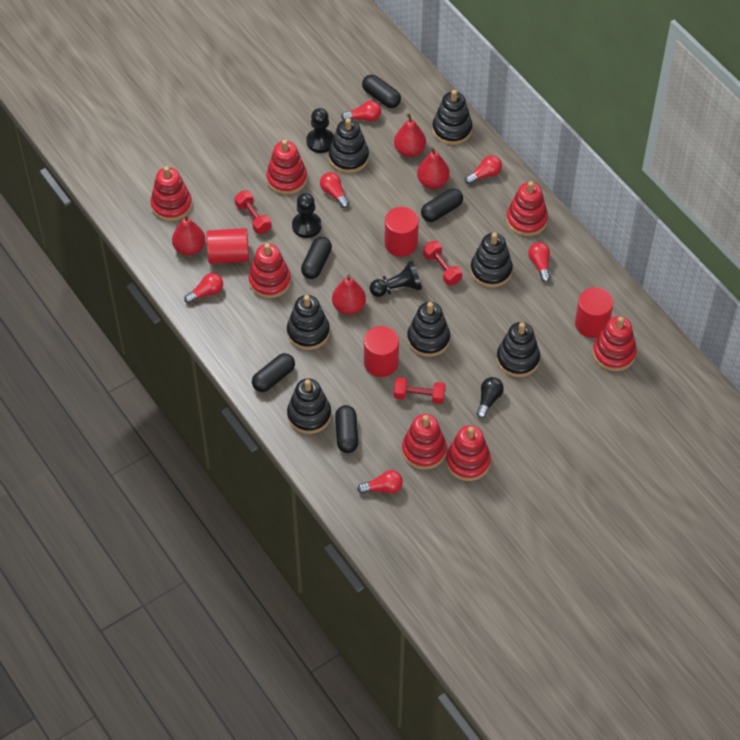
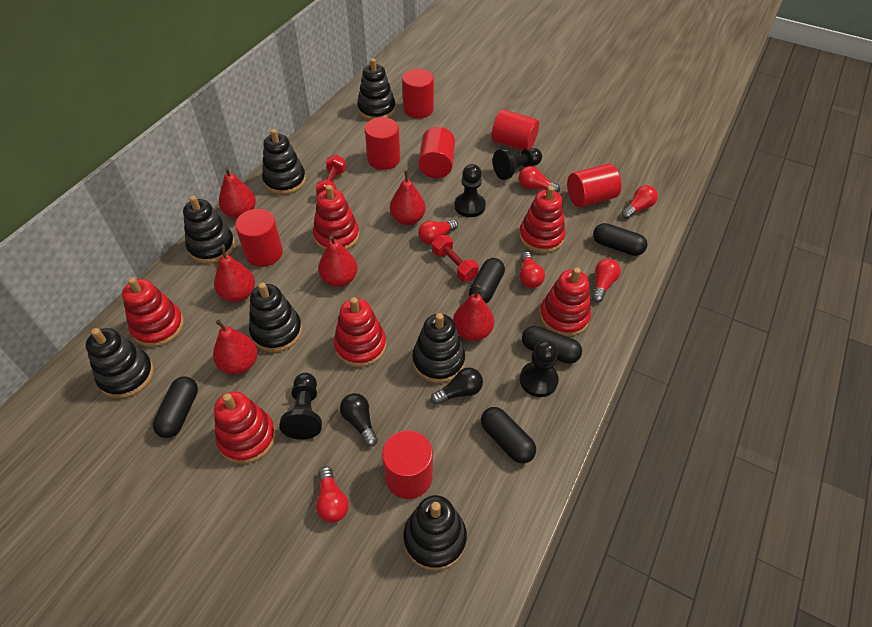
black light bulb: [476,377,504,418] = 1 -> [340,393,378,447] [431,367,483,405] = 2
black pawn: [292,193,322,238] [306,108,334,153] [370,261,422,297] = 3 -> [279,373,322,440] [454,164,486,217] [493,148,542,180] [520,340,559,397] = 4
red cylinder: [206,228,249,264] [364,326,399,377] [385,207,419,257] [575,287,613,338] = 4 -> [235,209,283,267] [365,117,400,170] [382,430,433,499] [402,69,434,118] [419,127,455,178] [492,109,539,150] [567,164,621,207] = 7
red dumbbell: [235,191,271,234] [394,377,446,404] [423,241,462,285] = 3 -> [316,155,346,196] [432,235,479,282] = 2
red pear: [172,214,206,255] [332,275,366,315] [394,113,426,157] [417,147,450,189] = 4 -> [213,320,258,374] [214,246,255,302] [219,167,256,219] [318,235,358,287] [390,170,426,225] [453,285,494,341] = 6
red stacking toy: [151,166,192,221] [249,243,291,298] [266,140,307,195] [402,414,447,470] [446,425,491,481] [506,181,548,236] [593,316,637,371] = 7 -> [122,277,184,347] [214,391,276,464] [313,185,359,250] [334,297,386,367] [519,186,565,253] [540,267,591,337] = 6

